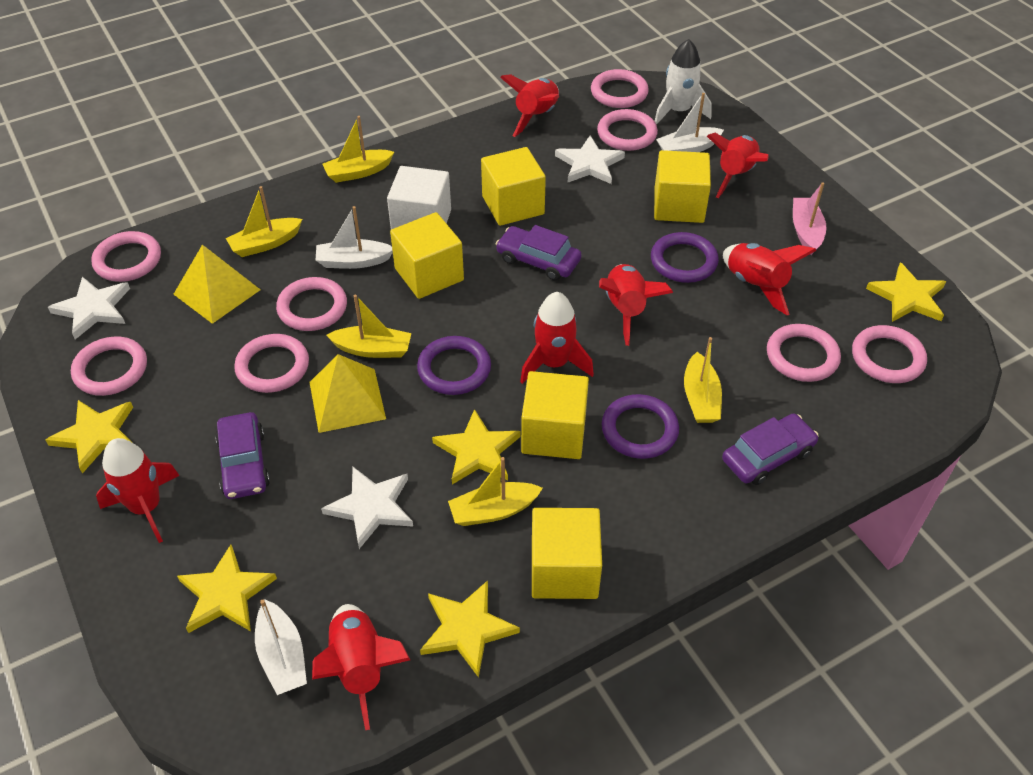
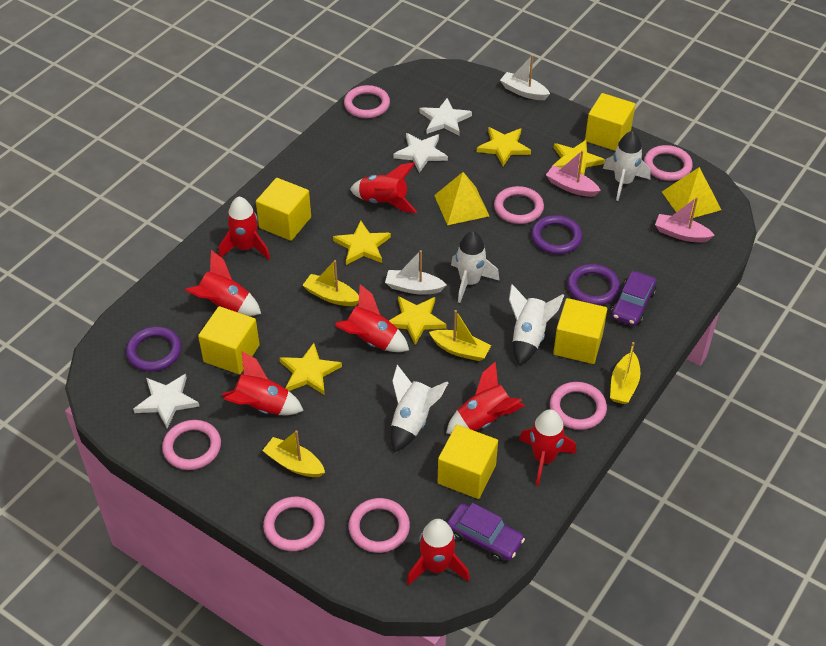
pink boat: [793,182,827,255] = 1 -> [546,150,601,197] [655,197,715,242] = 2
pink ring: [71,336,147,396] [91,231,161,282] [234,334,309,393] [276,277,347,331] [591,69,649,108] [597,109,658,151] [767,324,841,382] [852,325,927,383] = 8 -> [162,420,221,470] [263,497,325,551] [344,85,390,118] [348,498,410,553] [494,186,544,224] [550,382,607,430] [644,145,693,181] = 7
purple car: [215,412,270,499] [496,225,582,281] [722,413,819,485] = 3 -> [447,503,525,562] [611,271,656,326] = 2
red rocket: [96,438,180,543] [312,604,410,730] [500,74,559,137] [520,292,594,384] [599,264,673,346] [707,133,769,198] [723,243,817,315] = 7 -> [185,250,261,316] [219,197,270,260] [221,351,304,415] [335,284,409,352] [350,162,417,213] [407,519,470,585] [446,361,525,434] [519,409,576,486] = 8
white boat: [255,600,307,695] [316,206,393,269] [656,93,724,152] = 3 -> [385,250,447,295] [500,55,550,100] = 2
white cube: [387,166,451,229] = 1 -> none = 0
white rocket: [655,39,712,125] = 1 -> [390,365,448,452] [451,231,500,303] [509,284,564,366] [603,131,651,201] = 4
yellow boat: [226,186,302,257] [322,116,394,183] [326,295,411,358] [448,457,543,526] [684,337,722,423] = 5 -> [262,430,325,477] [303,260,359,306] [429,310,491,361] [610,342,641,404] = 4

